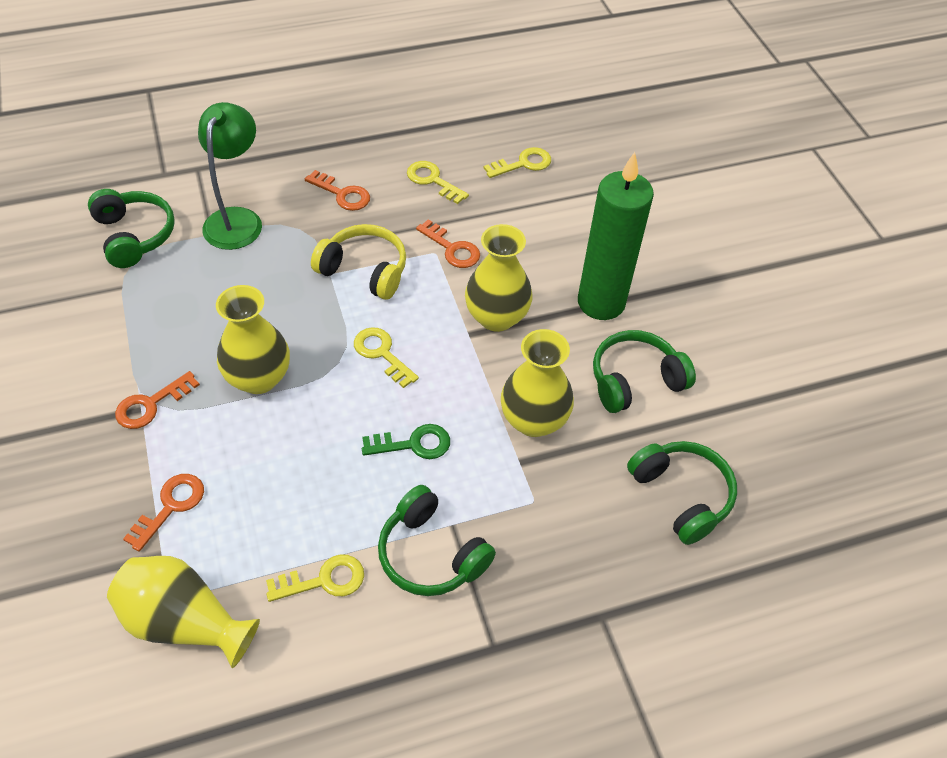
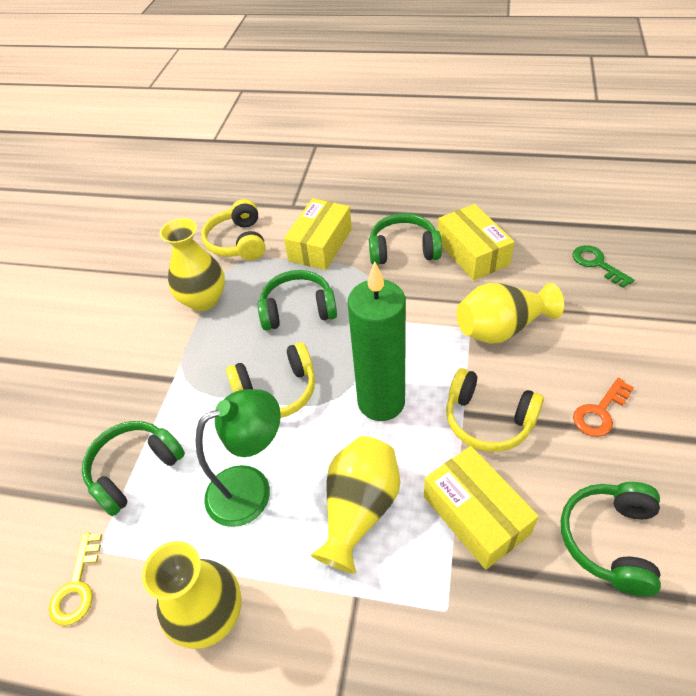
orange key: [115,371,200,429] [123,474,204,552] [305,170,370,211] [416,219,480,268] = 4 -> [573,378,634,437] = 1
yellow box: none = 0 -> [284,198,352,270] [424,446,539,570] [438,204,514,280] = 3
yellow headphones: [311,224,406,300] = 1 -> [201,199,265,260] [226,342,315,418] [446,368,544,452] = 3
yellow key: [266,555,364,602] [354,327,419,388] [407,161,469,204] [484,147,551,178] = 4 -> [49,533,102,626] = 1

